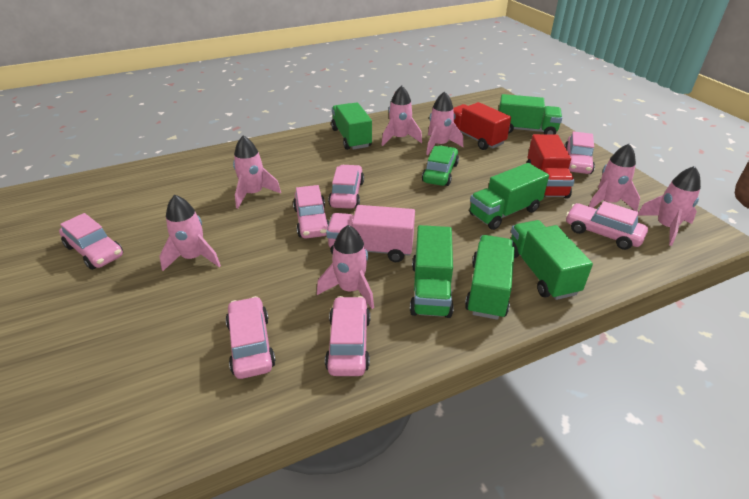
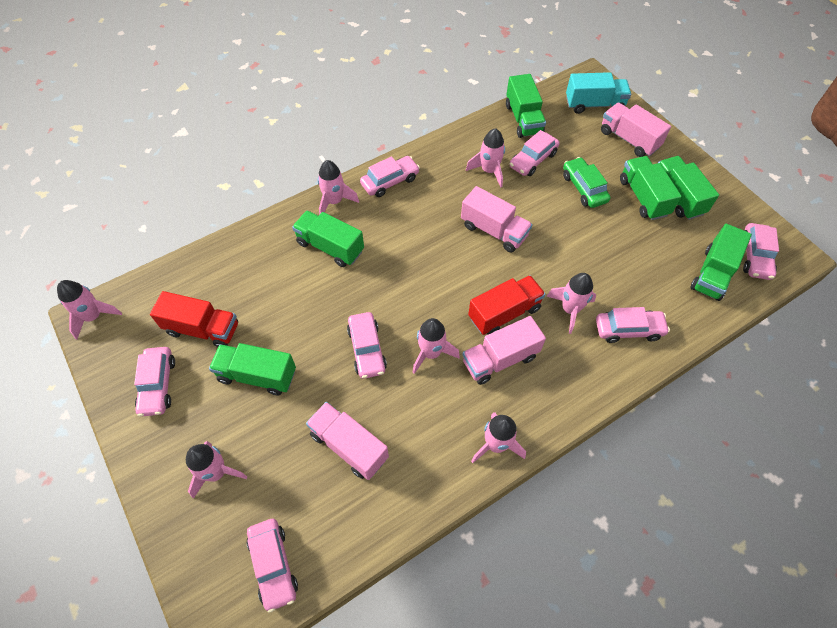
pink truck: [326,205,415,262] = 1 -> [306,402,389,480] [461,186,532,252] [462,316,546,385] [601,103,671,157] = 4
turquoise truck: none = 0 -> [566,72,631,114] = 1

